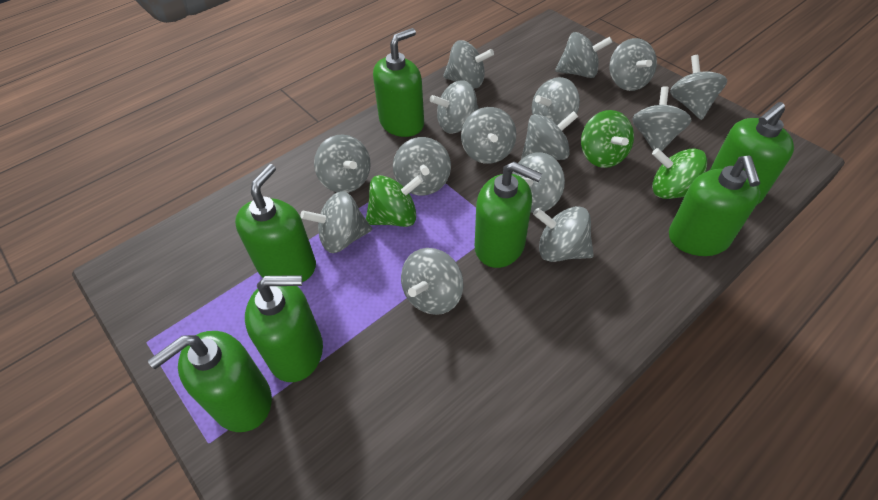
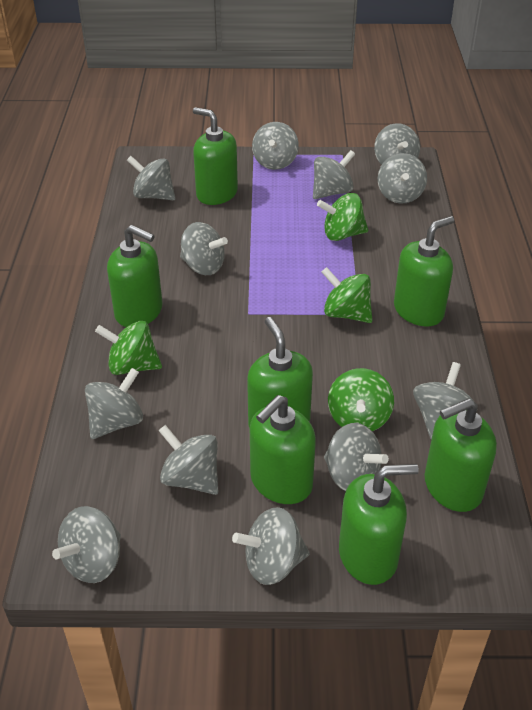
green spinning top: [366,175,423,227] [581,110,634,168] [652,148,707,199] = 3 -> [95,321,162,375] [317,193,368,241] [322,267,372,323] [328,368,394,431] = 4
grey spinning top: [300,191,372,253] [314,135,371,193] [393,137,451,196] [401,248,463,315] [430,80,479,134] [443,40,494,88] [461,107,516,164] [512,152,565,213] [521,111,578,160] [532,77,580,125] [533,206,594,262] [555,32,612,78] [609,38,657,91] [632,86,691,151] [670,55,727,120] = 15 -> [52,506,121,583] [85,368,143,439] [127,156,175,200] [159,425,218,495] [180,222,228,275] [232,507,310,585] [252,122,299,170] [313,150,355,199] [324,423,389,491] [374,123,420,165] [378,153,427,204] [413,362,474,440] = 12

